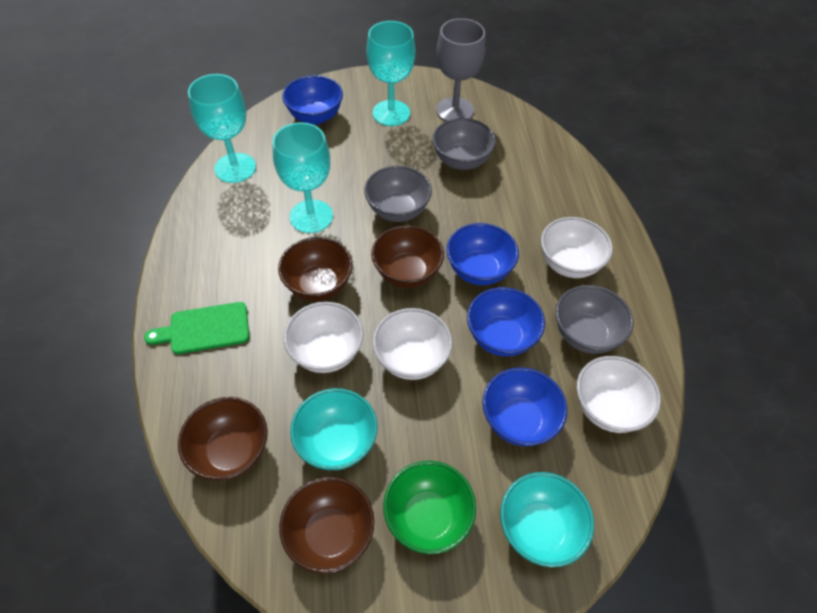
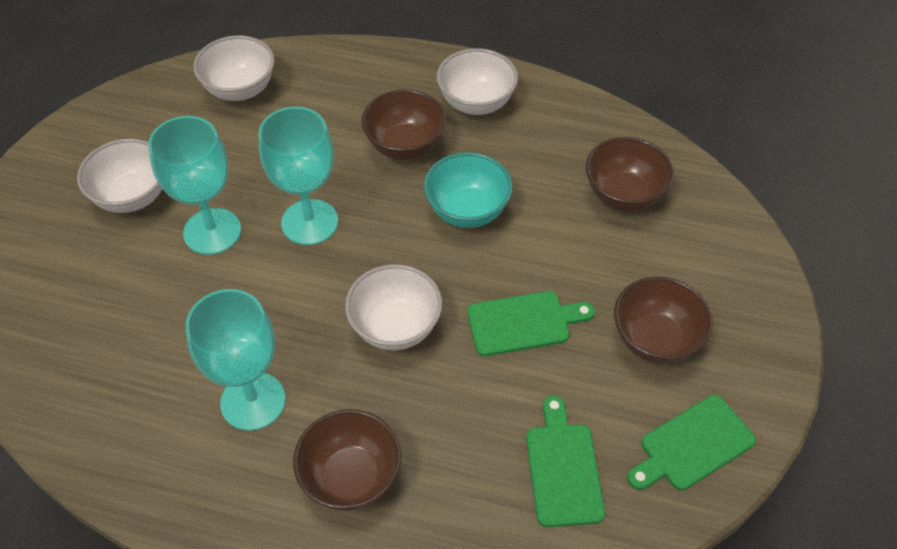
blue bowl: [282,75,343,125] [447,223,519,285] [467,287,545,356] [483,367,567,446] = 4 -> none = 0
green bowl: [383,461,476,554] = 1 -> none = 0
green cutting board: [144,302,249,354] = 1 -> [467,291,595,356] [526,395,605,527] [627,395,756,490] = 3
grey bowl: [364,166,432,222] [432,118,496,170] [556,285,634,354] = 3 -> none = 0
grey goblet: [436,18,486,121] = 1 -> none = 0
turquoise bowl: [290,388,378,470] [500,472,594,567] = 2 -> [424,152,513,228] = 1

